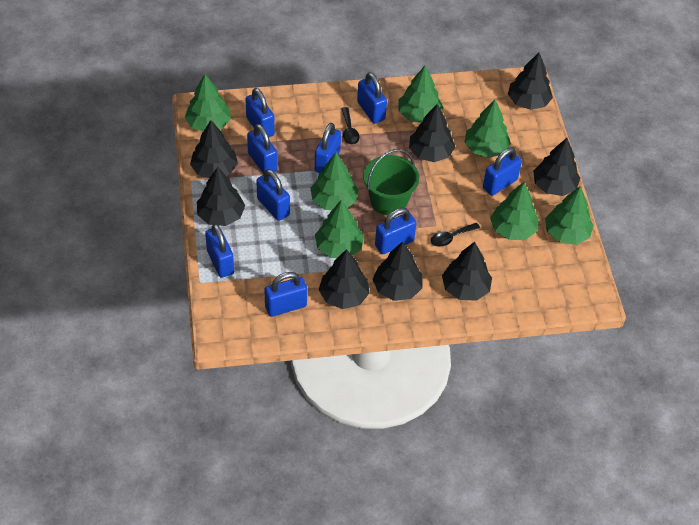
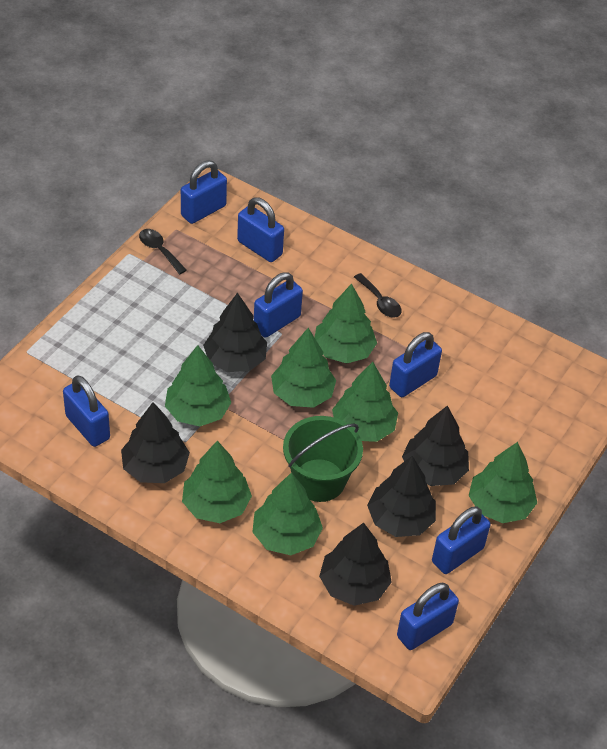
black tree: [190,120,238,178] [197,167,245,226] [319,249,369,309] [373,241,423,301] [409,104,455,162] [442,242,492,301] [508,52,553,110] [533,138,580,196] = 8 -> [121,402,190,483] [203,292,267,372] [319,523,392,606] [367,456,436,537] [402,406,469,486] = 5
blue padlock: [205,224,234,278] [245,88,275,137] [247,124,278,174] [256,169,290,221] [264,272,307,317] [315,123,341,173] [357,72,387,124] [375,208,416,254] [483,148,522,196] = 9 -> [63,375,110,447] [181,160,227,224] [237,197,284,262] [254,272,303,338] [389,332,442,397] [397,583,459,650] [432,506,490,574] = 7

